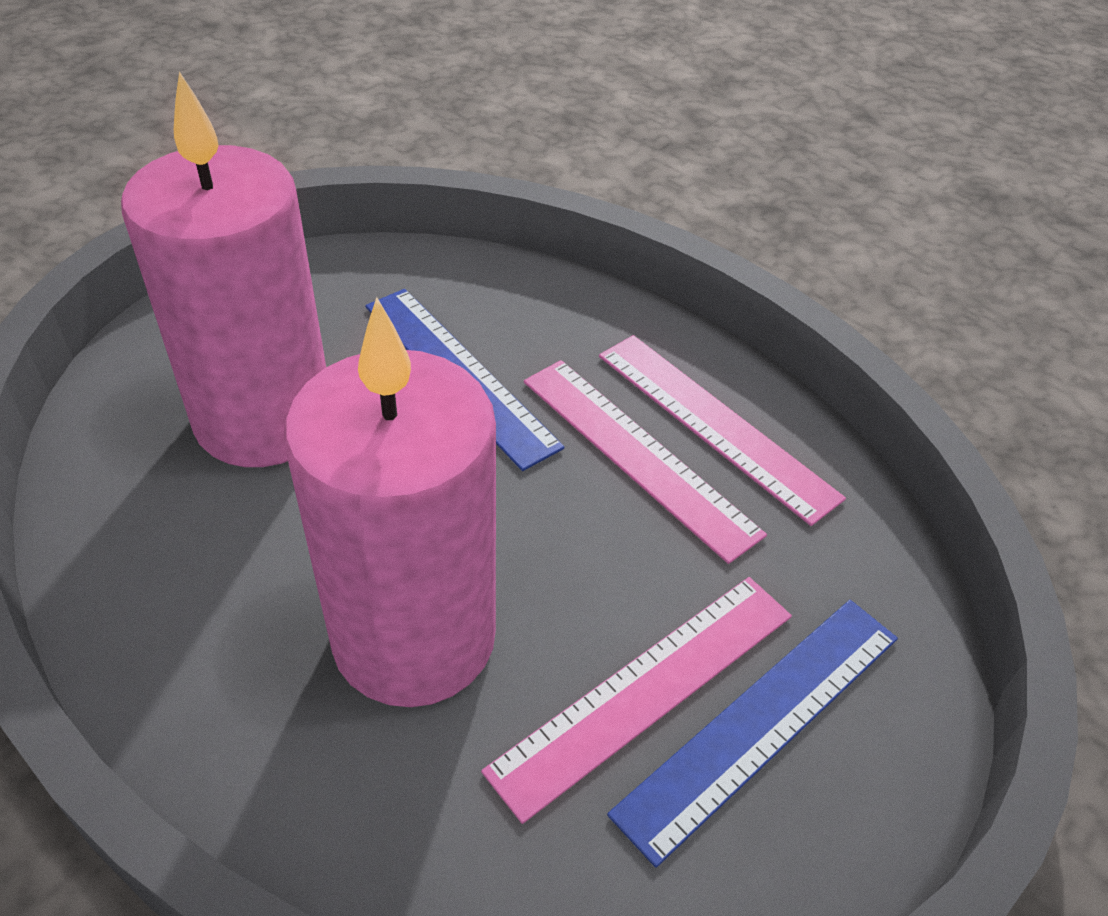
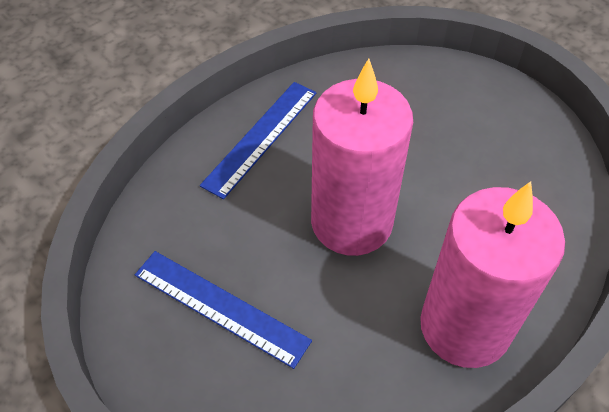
pink ruler: [481,577,792,824] [524,360,767,564] [599,335,846,526] = 3 -> none = 0

